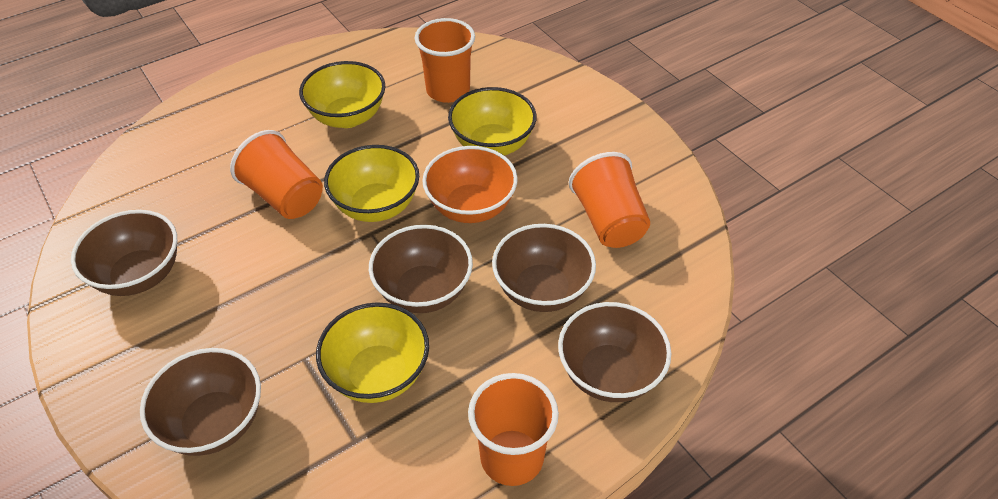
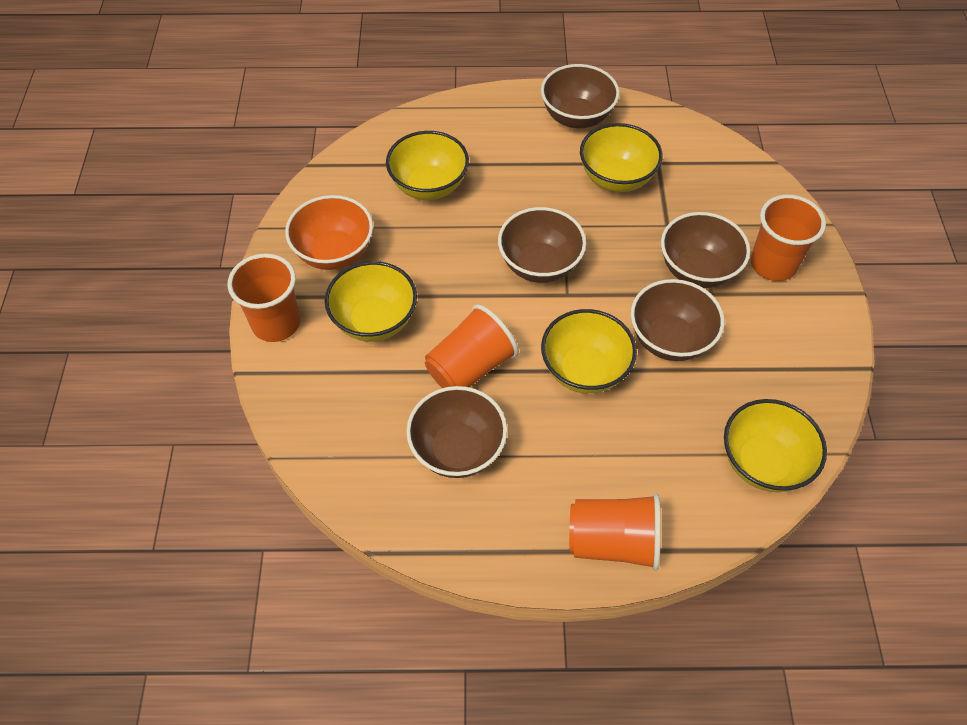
yellow bowl: [299,61,385,128] [316,302,429,403] [324,145,419,222] [448,87,537,155] = 4 -> [325,261,417,342] [386,131,469,200] [541,309,637,394] [580,123,663,192] [724,399,827,492] = 5

